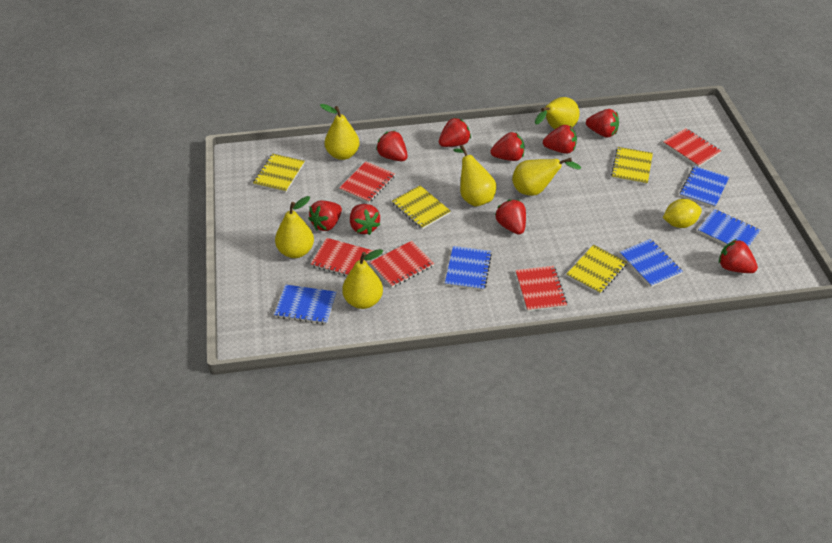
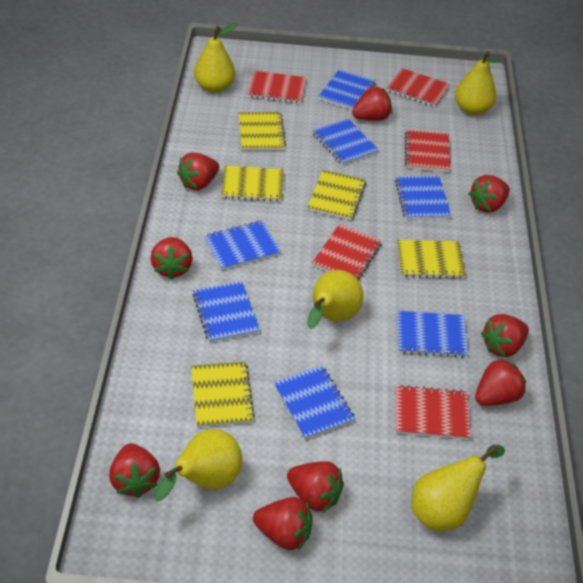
blue notebook: [274,284,337,324] [445,246,492,291] [620,239,683,287] [680,166,729,208] [698,209,760,247] = 5 -> [192,281,260,343] [204,220,281,270] [273,365,355,440] [312,119,379,165] [318,69,376,110] [395,176,451,220] [397,311,469,358] = 7
yellow lemon: [663,199,702,228] = 1 -> none = 0
yellow notebook: [253,154,305,193] [392,185,451,229] [566,245,627,294] [611,147,653,185] = 4 -> [191,362,255,427] [221,166,284,202] [239,112,286,150] [307,170,366,220] [397,240,466,279] = 5
yellow pear: [275,196,314,258] [320,104,360,160] [342,249,383,309] [453,145,496,207] [512,158,581,196] [535,97,580,129] = 6 -> [154,429,242,501] [194,23,237,93] [307,270,363,329] [411,444,505,531] [455,51,499,115] = 5

